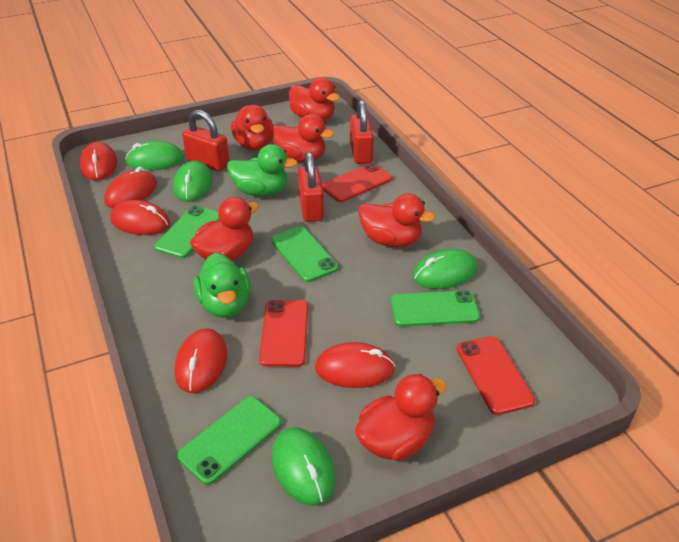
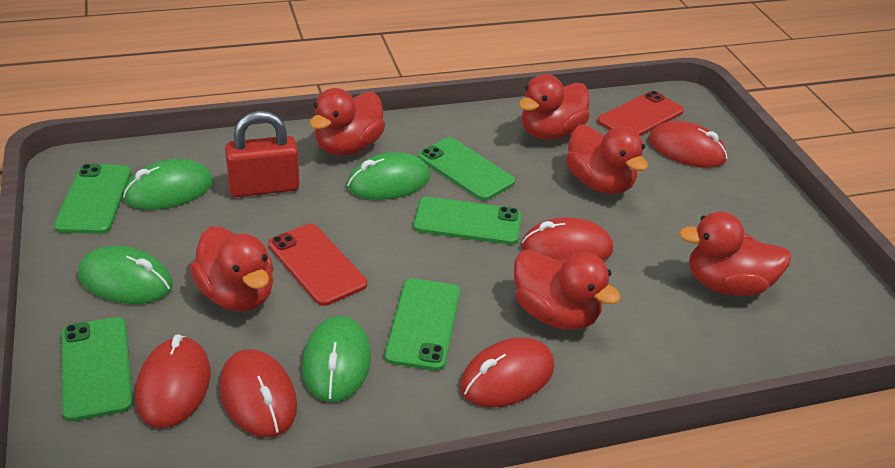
green duck: [194,253,251,318] [227,144,298,196] = 2 -> none = 0
green phone: [154,206,220,258] [177,396,281,485] [271,226,338,282] [391,290,480,327] = 4 -> [54,164,131,234] [61,317,133,421] [385,278,460,371] [413,197,522,245] [418,137,515,201] = 5
red padlock: [182,110,230,171] [298,152,324,222] [350,100,374,164] = 3 -> [225,111,300,197] = 1
red phone: [259,300,308,367] [322,163,392,202] [457,336,535,415] = 3 -> [268,224,367,306] [597,91,684,136] = 2

